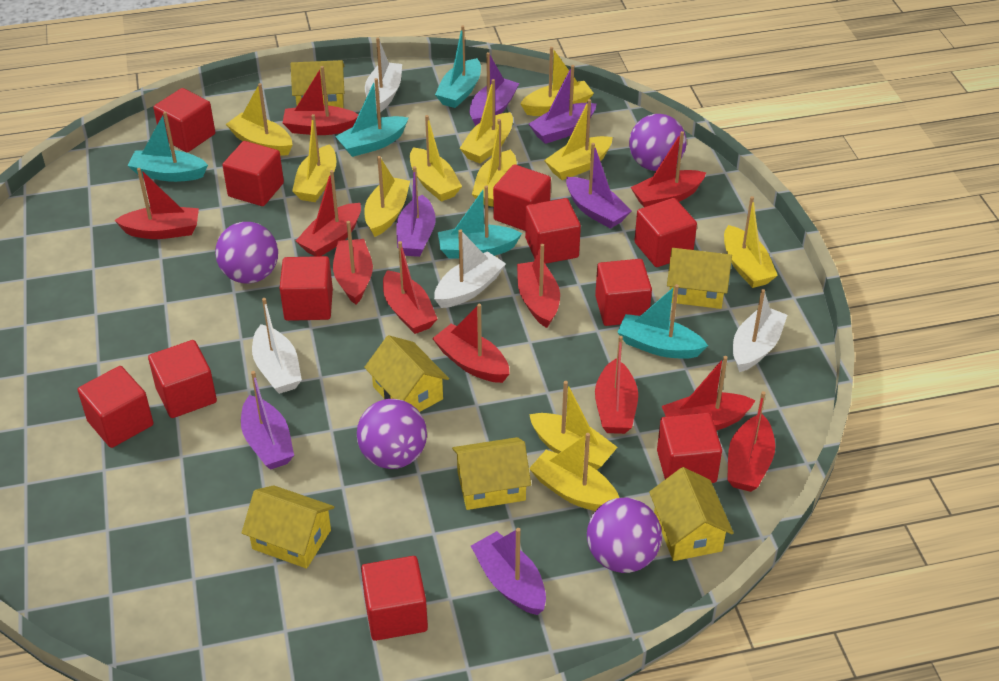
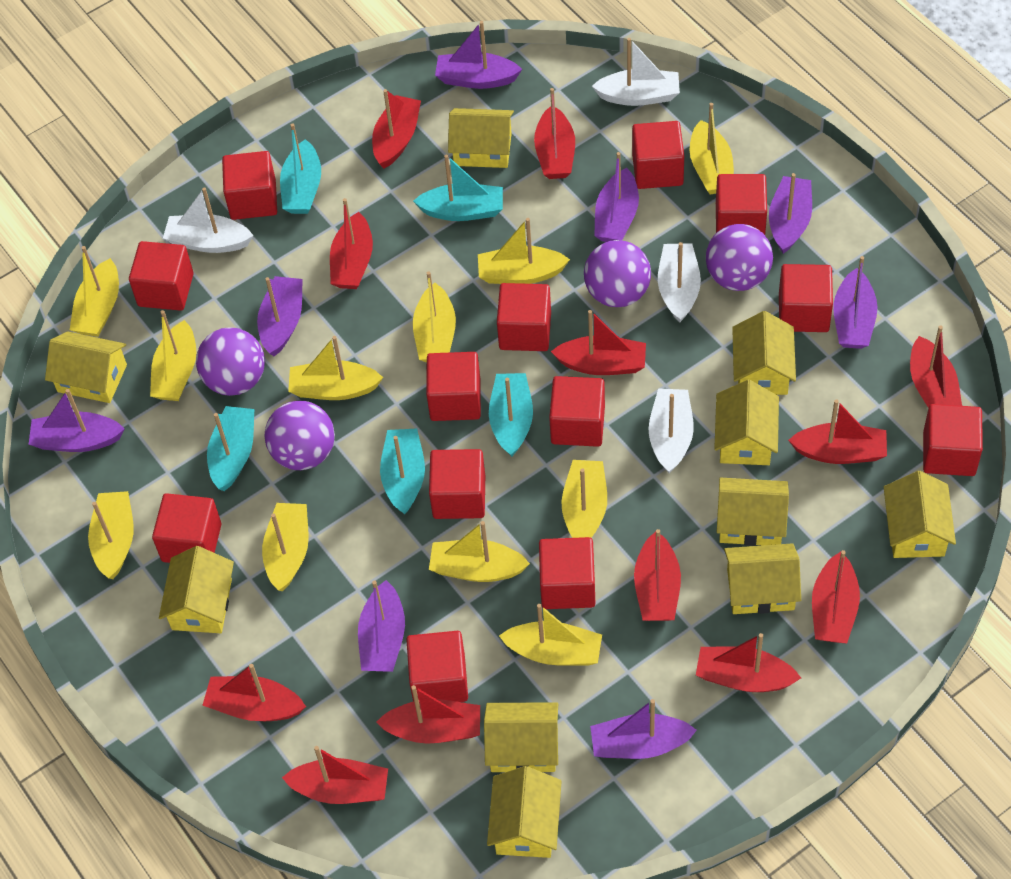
purple boat: [241,371,294,470] [396,166,436,257] [470,52,519,126] [471,528,546,615] [529,65,596,144] [566,143,631,229] = 6 -> [29,389,125,452] [257,276,303,356] [358,580,405,672] [435,21,522,89] [590,699,697,759] [594,152,639,242] [769,173,812,254] [833,256,878,349] = 8
red boat: [114,168,199,239] [283,66,358,135] [296,170,361,256] [333,221,373,304] [383,241,437,334] [432,304,510,383] [517,244,560,328] [595,336,638,434] [630,131,706,207] [662,356,756,431] [727,391,775,492] = 11 -> [203,664,306,721] [282,746,388,804] [330,198,373,289] [372,89,421,169] [376,685,480,744] [534,88,575,179] [551,310,646,375] [634,529,681,621] [696,633,801,692] [788,399,887,464] [812,550,860,643] [910,326,962,408] = 12
red cube: [78,366,153,448] [148,340,217,418] [153,88,215,152] [222,141,284,206] [280,256,333,321] [361,556,428,641] [493,164,551,231] [525,198,581,264] [595,259,652,326] [634,198,697,267] [657,413,722,483] = 11 -> [129,241,194,311] [152,493,222,563] [222,151,277,220] [406,631,468,702] [426,352,481,421] [429,449,485,519] [497,283,551,351] [539,537,595,609] [549,376,605,447] [632,121,684,189] [716,174,767,235] [779,264,833,332] [923,404,983,476] = 13
yellow house: [242,485,335,569] [291,60,345,108] [364,335,449,412] [452,437,531,510] [649,467,734,561] [667,248,732,309] = 6 -> [45,331,127,403] [159,546,234,633] [448,108,514,168] [484,702,558,772] [487,766,562,858] [714,380,779,465] [717,477,789,546] [724,543,801,614] [732,311,796,395] [884,471,956,558] = 10

